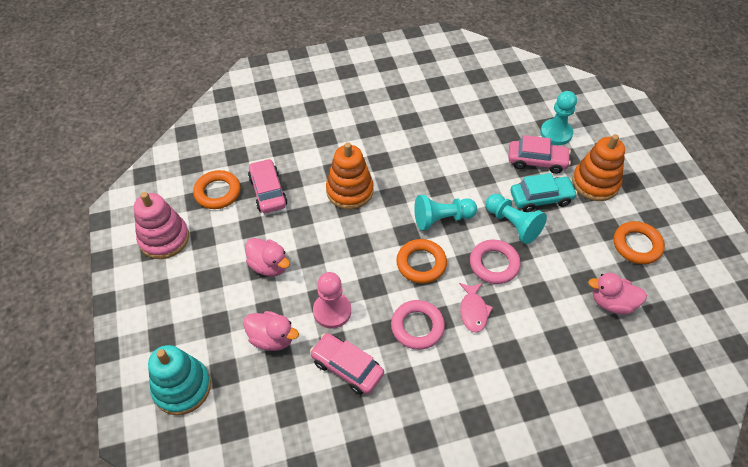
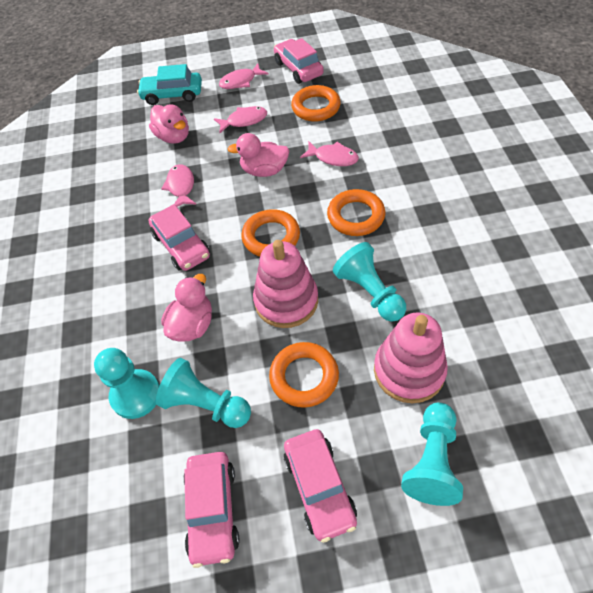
orange ring: [193,170,241,209] [396,239,447,284] [614,221,665,264] = 3 -> [242,209,300,257] [269,342,339,408] [291,85,341,122] [327,189,385,236] = 4
orange stacking toy: [326,142,374,209] [572,134,625,201] = 2 -> none = 0
pink car: [248,159,287,213] [310,333,384,395] [508,135,571,174] = 3 -> [149,204,210,271] [183,452,240,568] [274,38,324,84] [284,429,357,543] = 4
pink fish: [459,283,493,333] = 1 -> [161,164,196,207] [214,106,267,133] [219,63,268,89] [300,141,359,166] = 4
pink pawn: [313,272,351,328] = 1 -> none = 0
pink ring: [391,300,445,350] [470,240,521,284] = 2 -> none = 0
pink stacking toy: [134,192,189,259] = 1 -> [253,240,318,328] [374,313,448,403] = 2
turquoise pawn: [414,195,477,230] [486,194,547,244] [540,91,577,145] = 3 -> [94,348,160,419] [156,358,251,428] [333,242,406,322] [401,403,463,506] = 4
turquoise stacking toy: [148,345,211,415] = 1 -> none = 0

